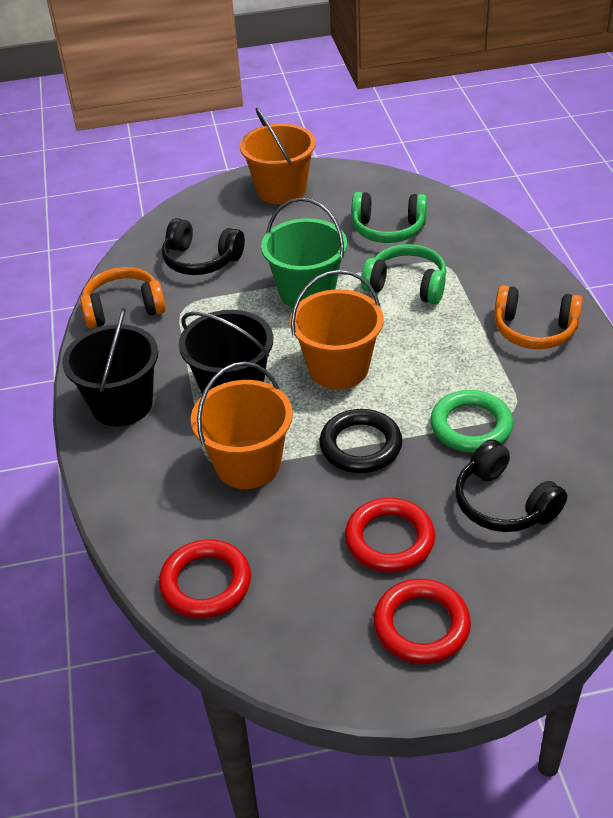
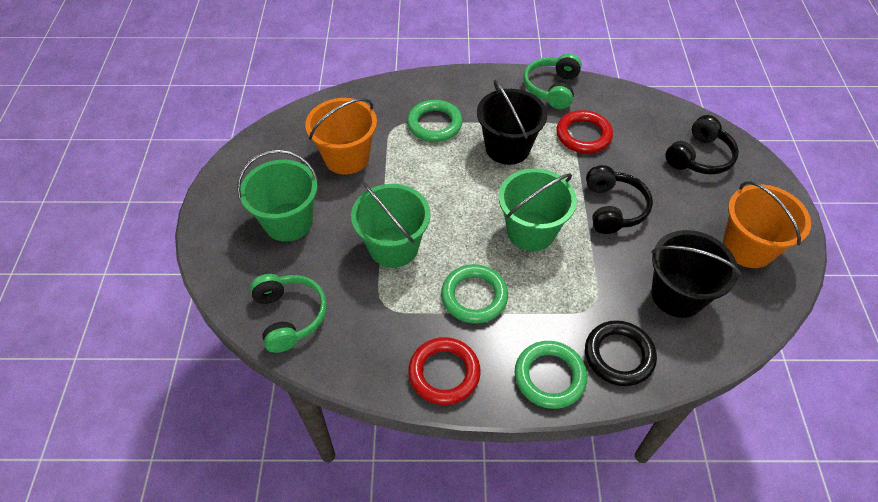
green bucket: [261,197,347,308] = 1 -> [237,149,318,242] [351,183,430,268] [499,168,577,251] = 3
green ring: [430,390,513,453] = 1 -> [407,100,463,142] [441,264,508,324] [515,341,587,409] = 3
orange bucket: [191,362,293,489] [240,108,316,204] [290,270,384,389] = 3 -> [305,98,377,175] [723,181,811,268] = 2
orange headphones: [80,267,166,329] [494,285,583,349] = 2 -> none = 0
red ring: [159,539,251,618] [345,498,435,572] [374,579,471,664] = 3 -> [408,337,481,405] [556,110,613,153] = 2

